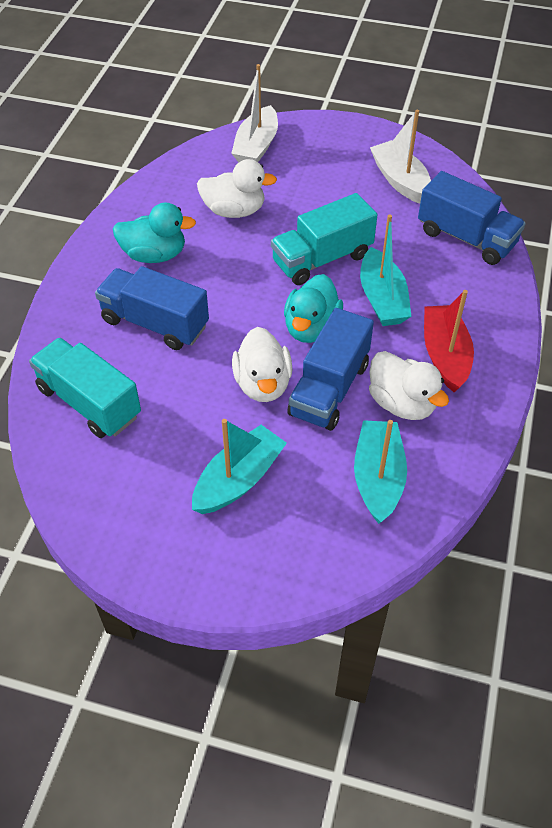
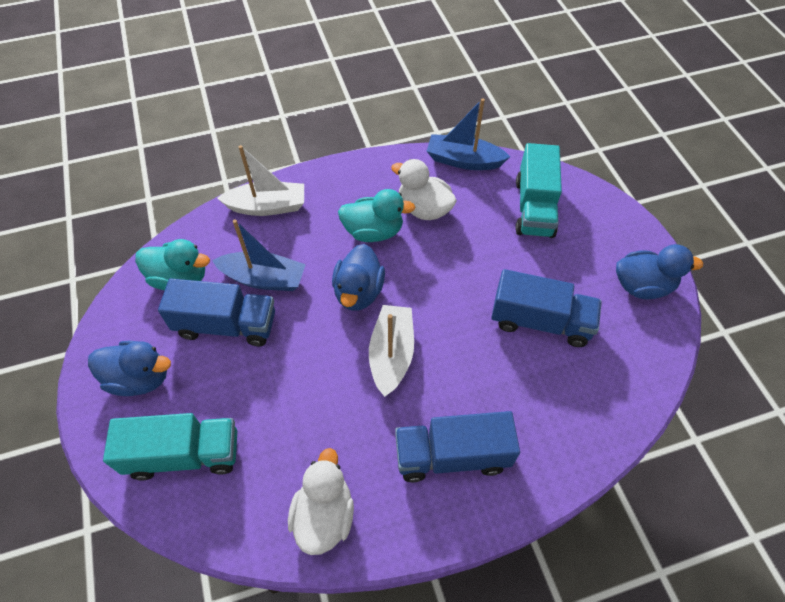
blue boat: none = 0 -> [212,220,306,291] [427,98,510,170] = 2
blue duck: none = 0 -> [88,341,171,396] [332,244,385,311] [616,244,703,299] = 3
red boat: [424,290,474,392] = 1 -> none = 0
turquoise boat: [192,419,287,514] [354,420,407,524] [360,214,412,326] = 3 -> none = 0
white duck: [197,159,277,218] [232,327,292,402] [369,351,449,420] = 3 -> [288,448,354,555] [391,159,457,220] = 2

